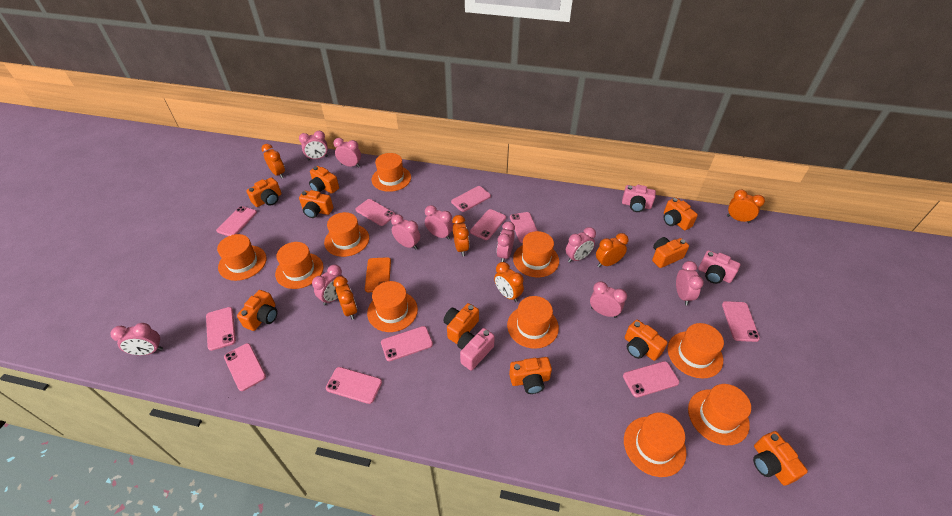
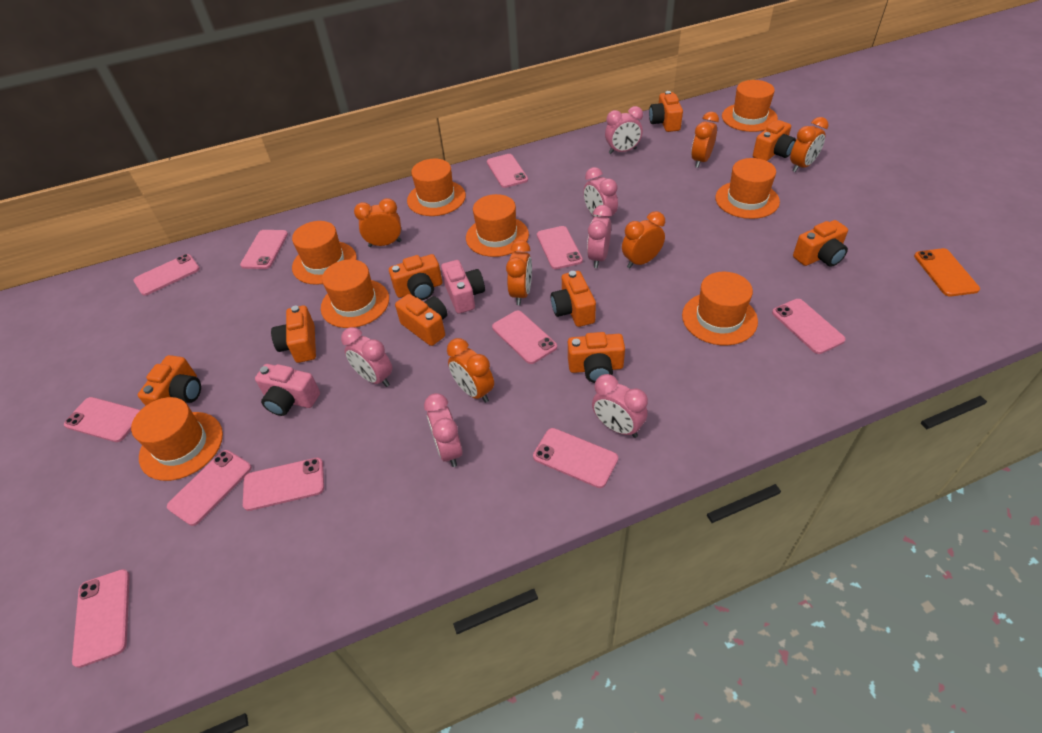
orange camera: [237,290,278,331] [246,177,282,207] [299,190,333,218] [309,166,339,194] [443,303,479,344] [509,357,552,394] [625,320,668,361] [652,237,689,268] [664,198,698,230] [753,431,808,486] = 10 -> [138,355,201,406] [271,305,316,363] [389,254,442,300] [395,294,447,346] [551,271,596,327] [568,332,625,383] [649,91,683,132] [753,120,796,161] [793,220,848,267] = 9
orange hat: [217,234,266,281] [275,242,324,289] [324,212,369,257] [367,281,418,332] [372,153,411,192] [507,296,559,349] [513,231,559,277] [624,413,686,477] [668,323,724,378] [688,384,751,445] = 10 -> [131,397,223,481] [292,221,357,285] [321,259,389,328] [407,159,466,216] [466,194,529,257] [682,272,758,345] [715,158,780,219] [722,80,778,132] = 8
pink camera: [457,328,495,371] [622,185,656,212] [698,250,740,284] = 3 -> [255,364,320,416] [441,260,485,314] = 2
pink clock: [111,323,163,355] [299,131,328,160] [312,265,344,306] [333,138,361,167] [391,214,420,250] [425,205,453,240] [497,222,515,262] [565,227,596,263] [590,281,627,318] [676,261,704,305] = 10 -> [341,327,392,387] [424,393,463,467] [584,167,618,218] [587,205,612,268] [592,374,648,438] [605,106,643,154] = 6

